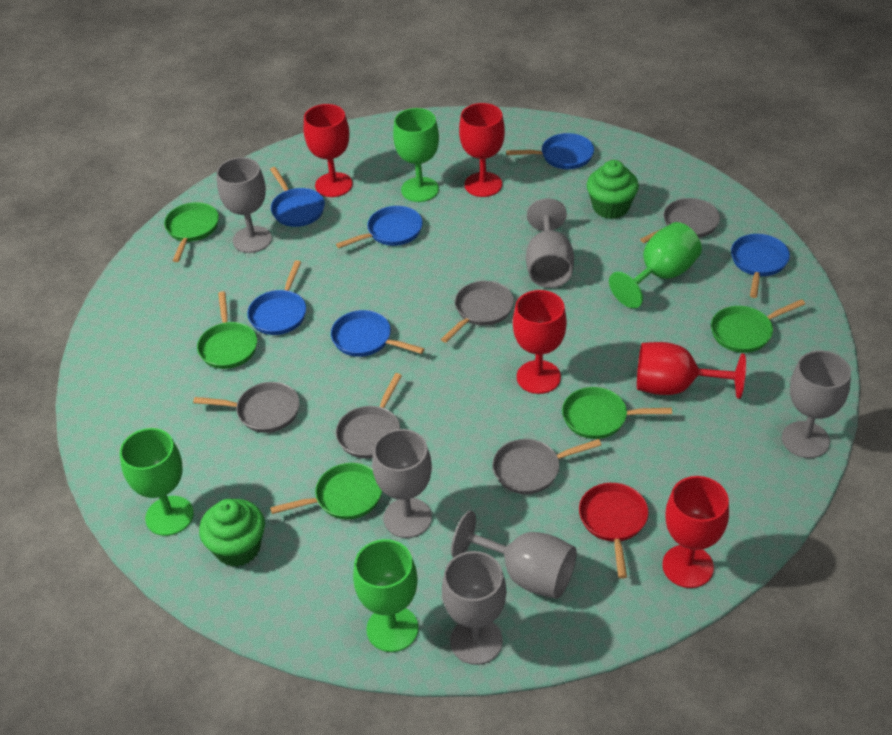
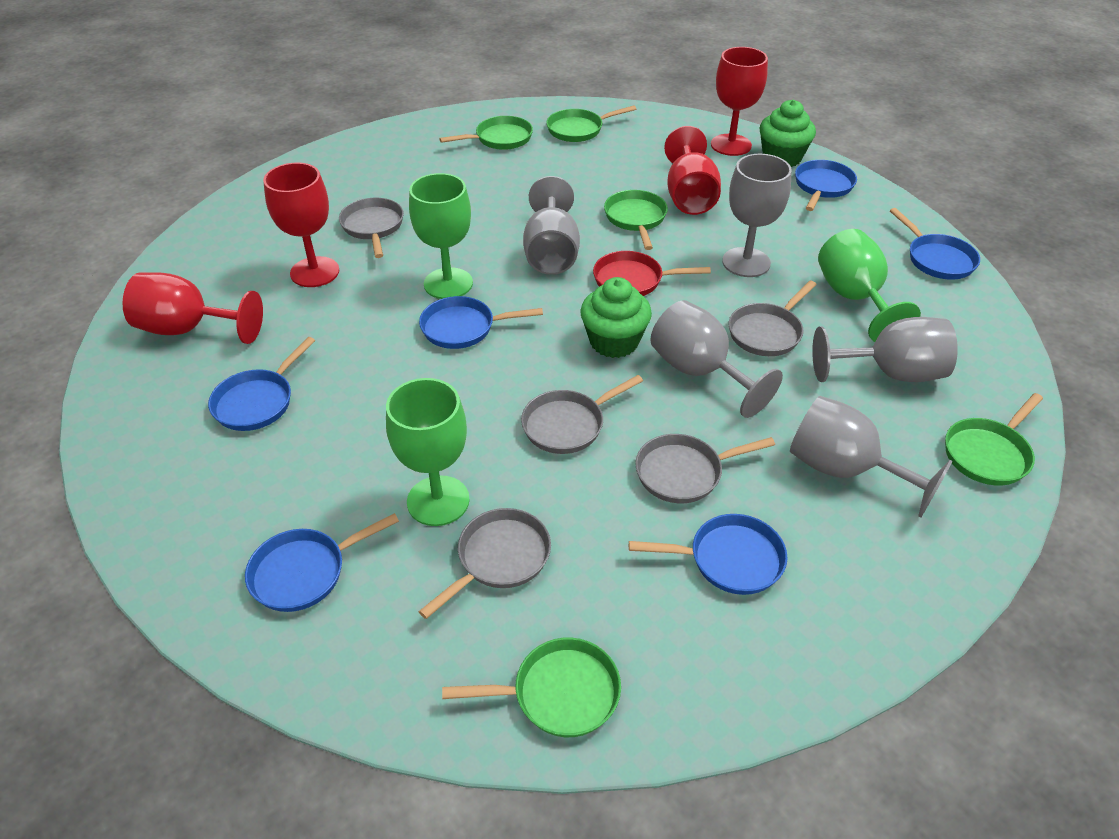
green goblet: [120,428,194,536] [353,539,419,652] [393,108,439,202] [609,222,702,308] = 4 -> [386,378,470,526] [409,173,473,299] [818,229,921,342] = 3
grey goblet: [217,157,272,253] [372,429,432,538] [442,551,506,665] [451,510,577,599] [526,198,574,288] [782,350,851,458] = 6 -> [523,176,580,275] [650,300,783,418] [722,154,792,277] [790,396,953,517] [812,317,958,382] = 5
red goblet: [304,104,353,197] [459,103,505,197] [513,290,567,394] [637,342,746,399] [662,476,729,588] = 5 -> [123,272,263,344] [263,162,339,287] [664,126,721,215] [711,47,768,156] = 4

